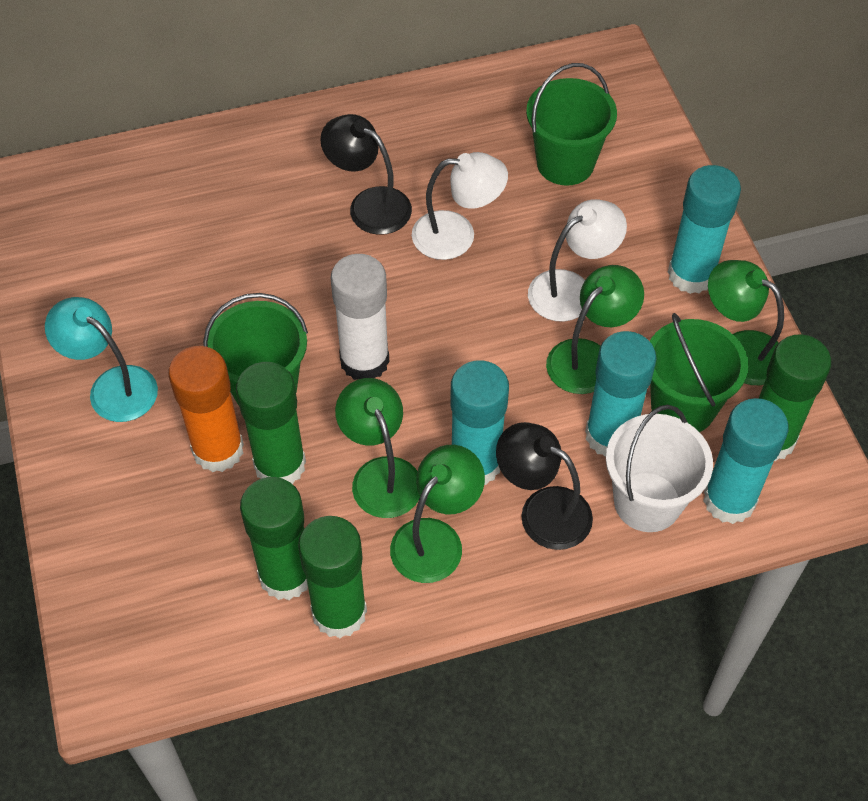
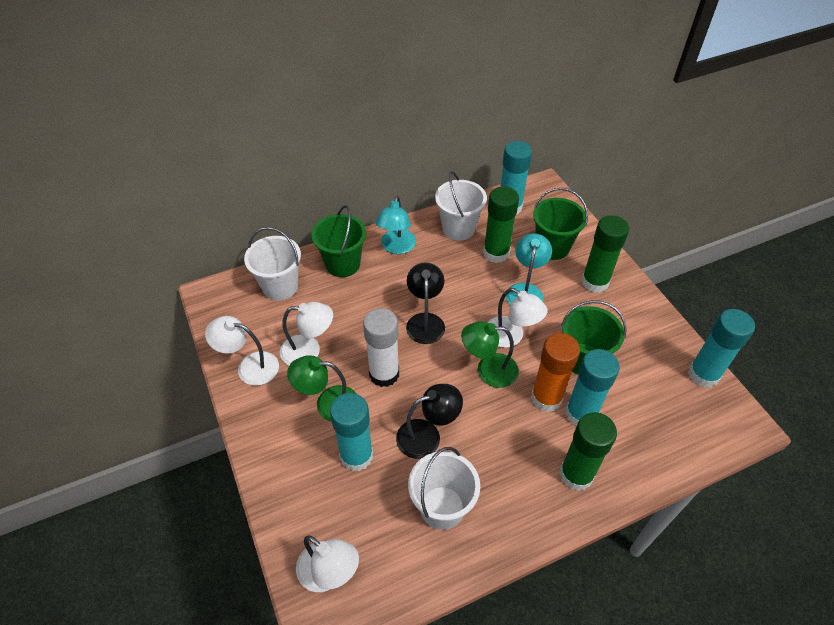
green glue stick: [236,362,306,484] [240,477,308,600] [298,516,367,638] [759,334,831,461] = 4 -> [483,186,519,263] [560,412,617,491] [581,215,629,293] = 3
green lamp: [335,378,420,518] [390,445,485,583] [546,265,644,394] [708,260,784,385] = 4 -> [287,355,356,422] [461,321,519,388] = 2
turquoise lamp: [45,297,158,422] = 1 -> [376,195,416,254] [506,233,552,306] = 2
white bucket: [606,405,713,532] = 1 -> [244,227,301,301] [408,447,480,530] [435,171,487,241] = 3
white lamp: [412,152,508,260] [528,199,627,322] = 2 -> [205,316,279,386] [280,302,333,366] [296,535,359,592] [487,288,548,348] = 4

